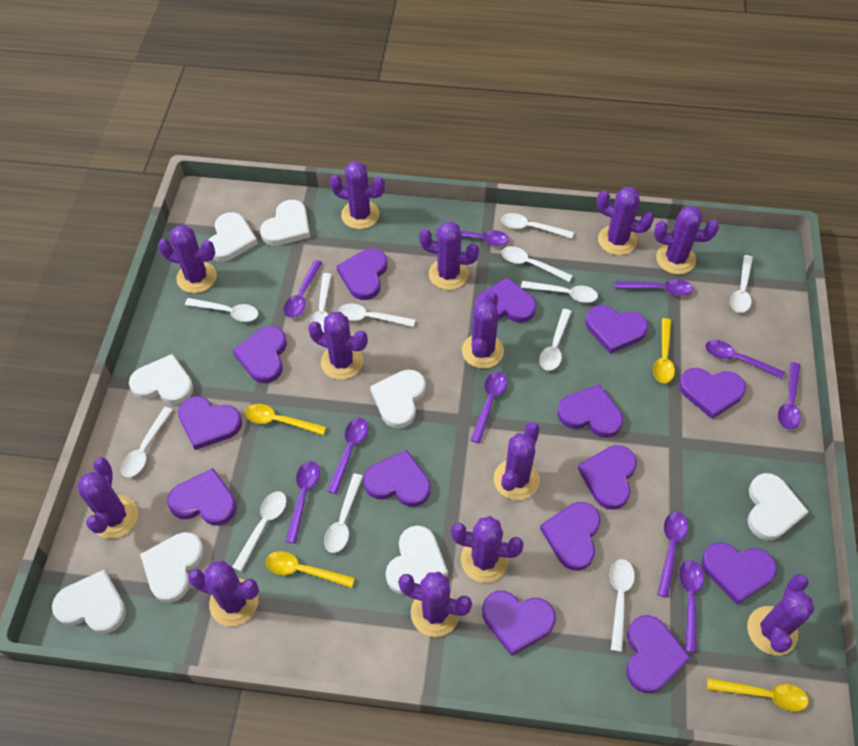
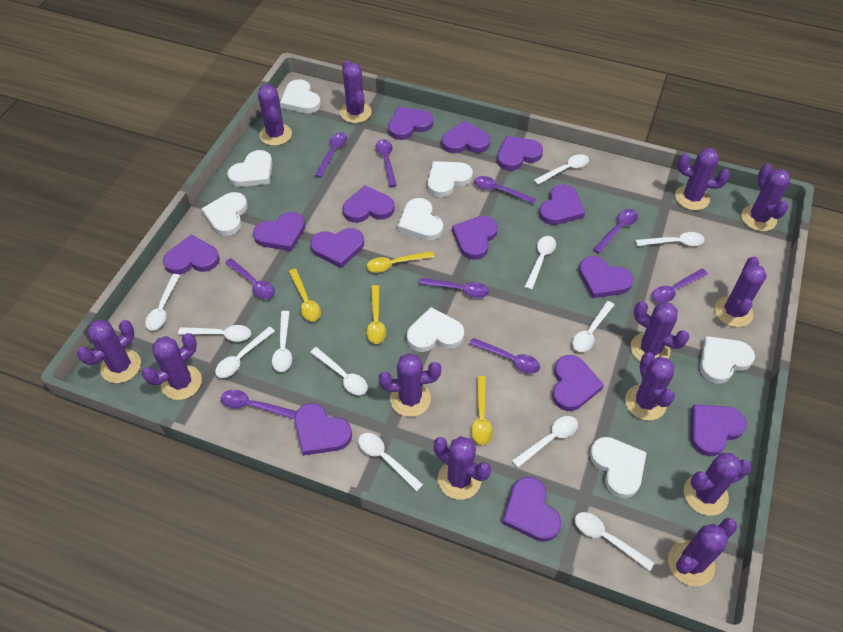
purple spoon: [284,260,322,318] [285,461,320,544] [327,418,368,494] [436,229,509,246] [470,371,507,443] [615,279,693,296] [657,512,688,598] [679,560,704,653] [705,340,785,379] [778,362,801,430] = 10 -> [220,390,297,419] [225,258,275,299] [315,132,347,178] [376,139,397,187] [419,278,489,298] [469,338,540,374] [474,176,536,204] [593,209,638,254] [652,268,708,303] = 9

